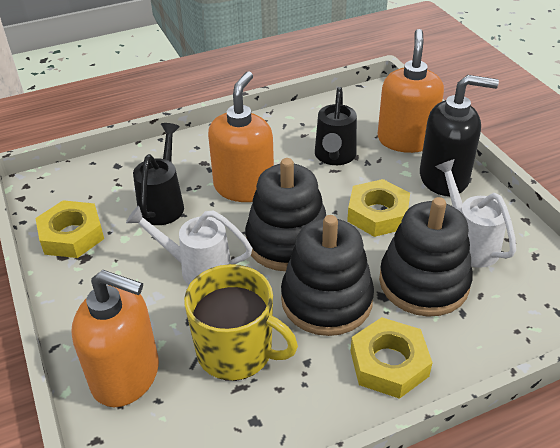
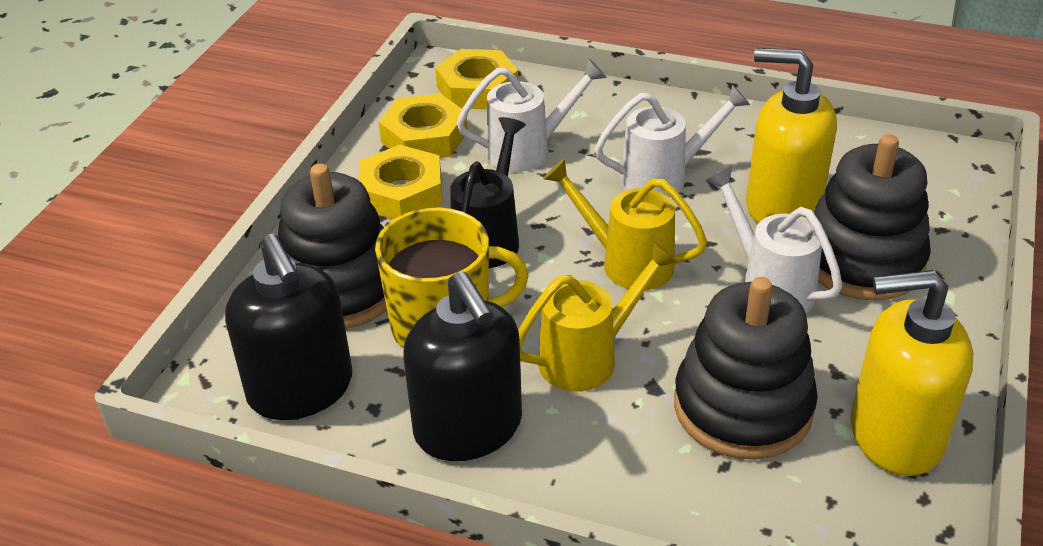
black soap dispenser: [420,75,499,196] = 1 -> [225,234,352,420] [403,271,522,461] = 2
black watering can: [133,123,184,225] [315,87,357,165] = 2 -> [450,117,526,268] = 1
orange soap dispenser: [71,270,159,407] [208,71,274,202] [378,29,444,153] = 3 -> none = 0
white watering can: [126,205,252,285] [435,159,516,268] = 2 -> [457,58,607,172] [595,84,750,198] [706,166,842,313] = 3
yellow soap dispenser: none = 0 -> [746,48,837,224] [851,270,973,476] = 2
yellow watering can: none = 0 -> [518,241,678,392] [543,159,708,290] = 2

